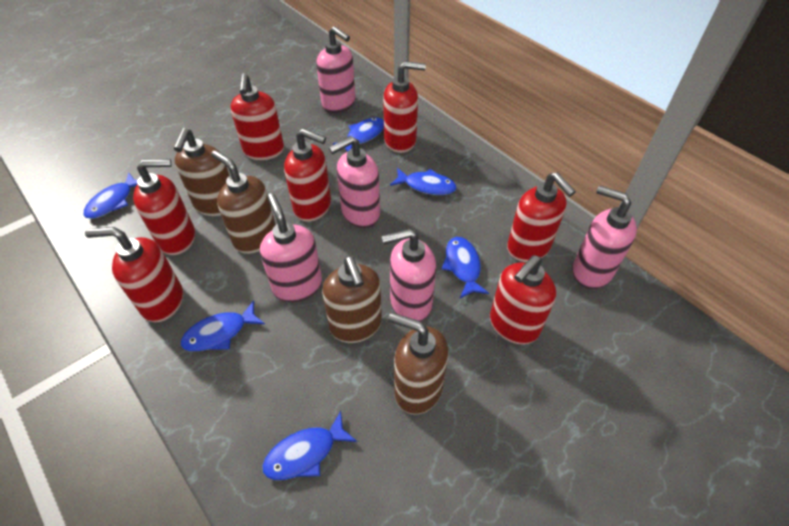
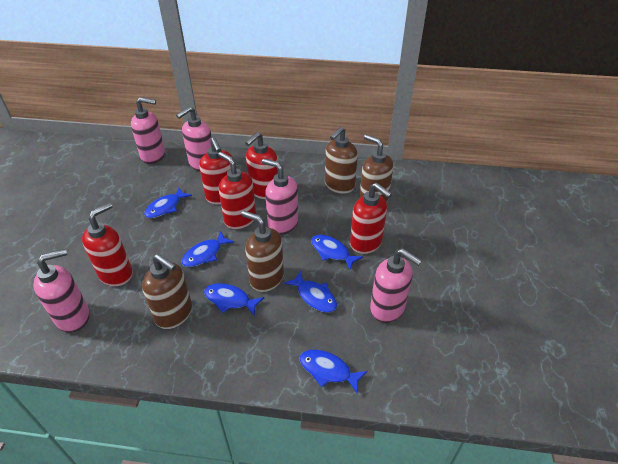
red soap dispenser: [85,227,183,322] [133,159,195,255] [231,73,284,160] [284,128,331,222] [383,61,426,153] [490,255,556,345] [507,172,576,262] = 7 -> [82,203,133,286] [199,137,232,205] [218,152,256,229] [245,132,278,199] [350,183,392,254] = 5

